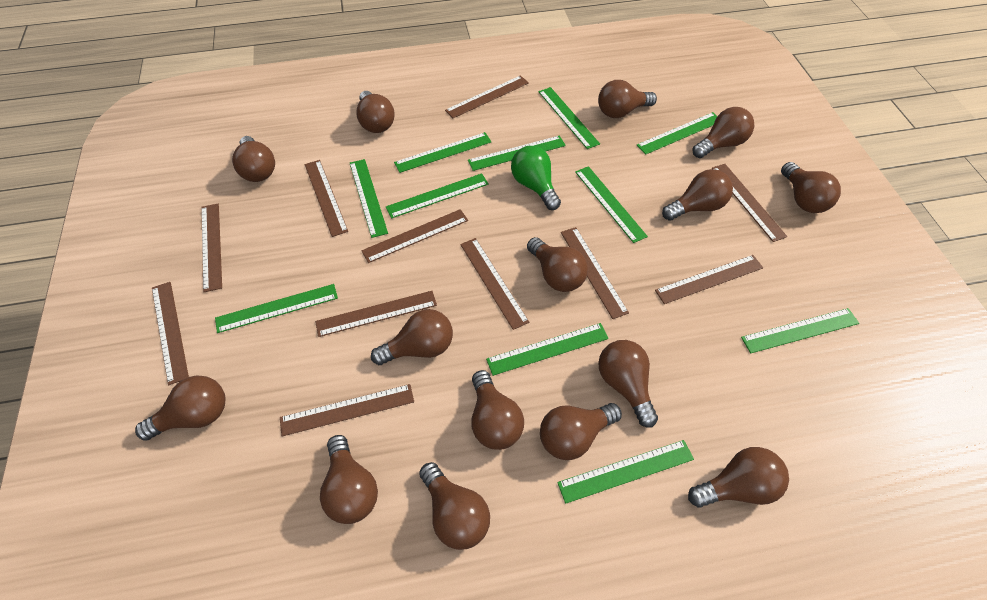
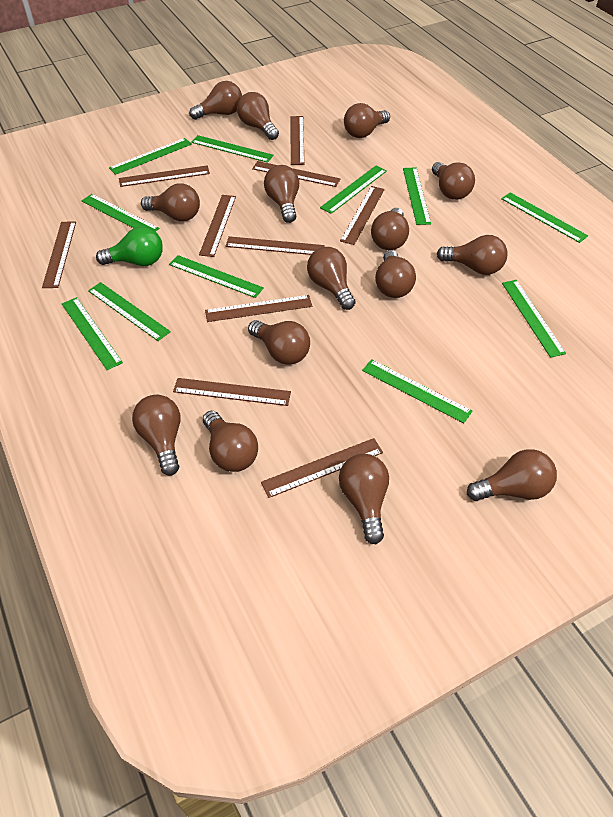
brown ruler: [152,282,189,385] [201,204,222,292] [280,384,414,436] [305,160,348,237] [315,291,437,337] [361,209,468,263] [445,75,529,118] [460,238,529,330] [561,227,629,319] [655,255,763,304] [712,164,787,242] = 11 -> [42,221,76,288] [119,165,210,187] [173,378,291,406] [199,195,236,257] [205,295,312,322] [226,236,325,255] [252,161,340,187] [261,438,383,498] [291,116,304,165] [340,186,385,245] = 10

